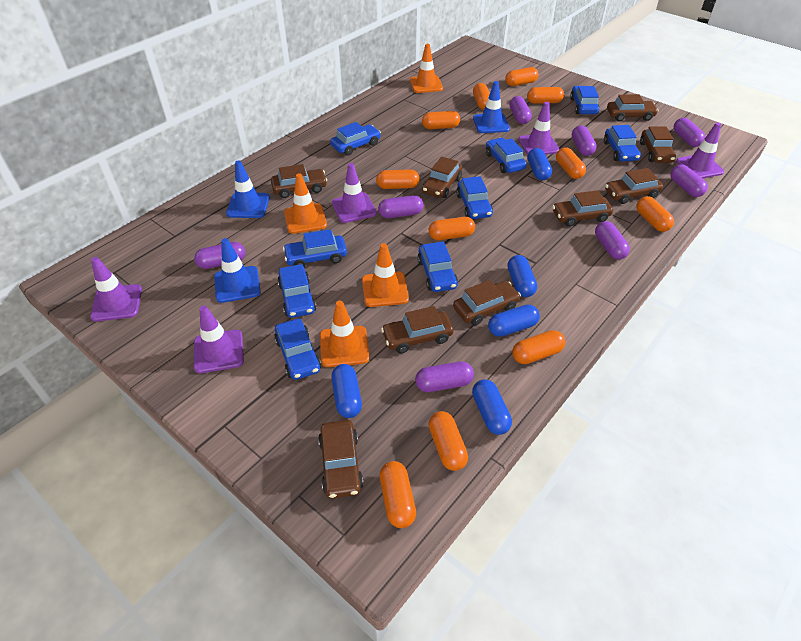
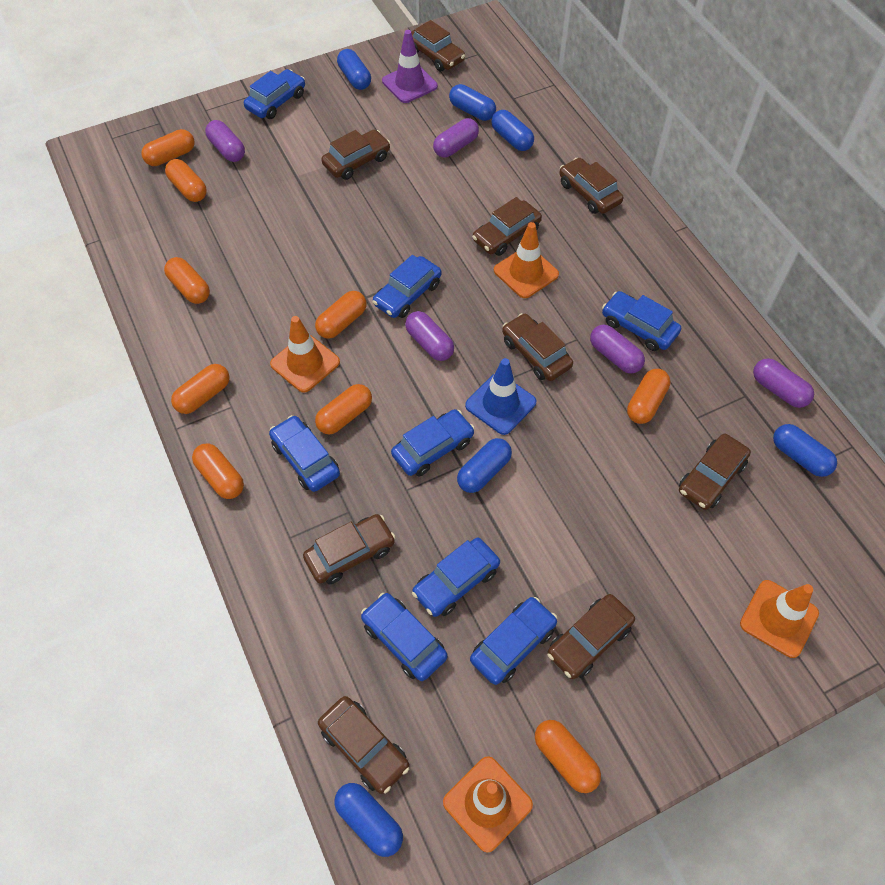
blue capsule: [331,364,362,418] [472,379,512,435] [488,305,540,337] [507,255,537,297] [527,148,552,180] = 5 -> [334,783,403,857] [337,49,371,90] [449,84,496,121] [457,438,512,493] [491,110,534,151] [773,424,837,477] = 6
blue car: [274,319,321,380] [277,264,316,318] [283,229,347,267] [330,122,381,155] [417,242,458,292] [456,176,493,219] [486,138,527,173] [570,86,599,114] [604,125,641,161] = 9 -> [244,69,305,119] [269,415,340,492] [361,593,448,681] [372,255,442,318] [391,409,475,476] [412,538,500,617] [470,597,557,685] [602,291,681,351] = 8
blue traffic cone: [214,238,261,303] [226,160,270,218] [473,81,510,133] = 3 -> [465,358,536,435] = 1
orange capsule: [376,169,420,189] [379,461,416,528] [422,111,460,129] [429,217,475,240] [429,411,468,471] [473,83,490,110] [505,67,539,86] [512,330,566,364] [527,87,564,104] [556,147,586,179] [636,196,674,232] = 11 -> [142,129,194,166] [164,257,210,304] [165,159,207,202] [171,364,230,414] [192,443,244,499] [315,291,367,339] [315,384,372,435] [535,720,601,793] [627,369,670,424] = 9
purple capsule: [194,242,245,269] [378,195,424,218] [415,361,474,392] [509,96,532,124] [572,125,597,156] [595,221,630,260] [670,164,708,197] [674,118,705,147] = 8 -> [205,120,245,162] [405,311,454,361] [433,118,479,158] [590,325,645,373] [753,358,814,408] = 5
purple traffic cone: [90,257,142,322] [194,305,244,373] [332,163,377,223] [518,102,560,155] [676,123,724,178] = 5 -> [382,30,438,103] = 1

